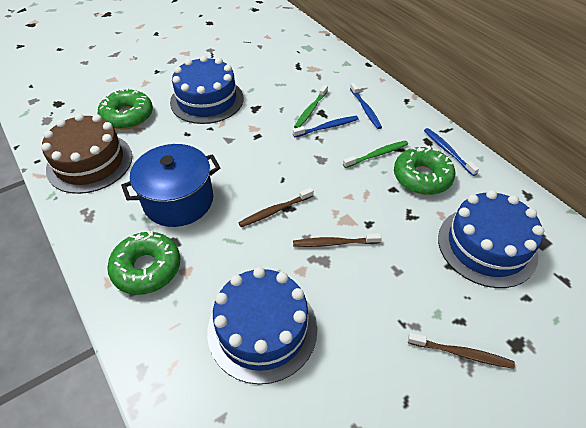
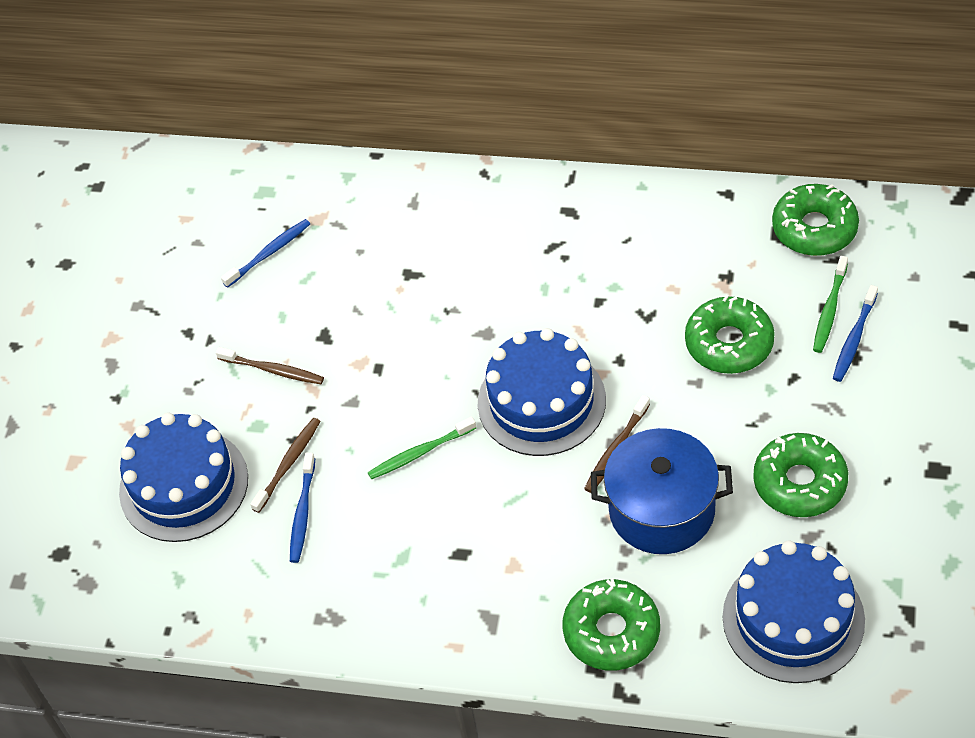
brown cake: [41,113,132,194] = 1 -> none = 0
green donut: [98,88,153,129] [107,230,180,295] [394,146,455,195] = 3 -> [563,578,660,671] [685,295,775,374] [753,433,848,517] [772,184,859,256] = 4

